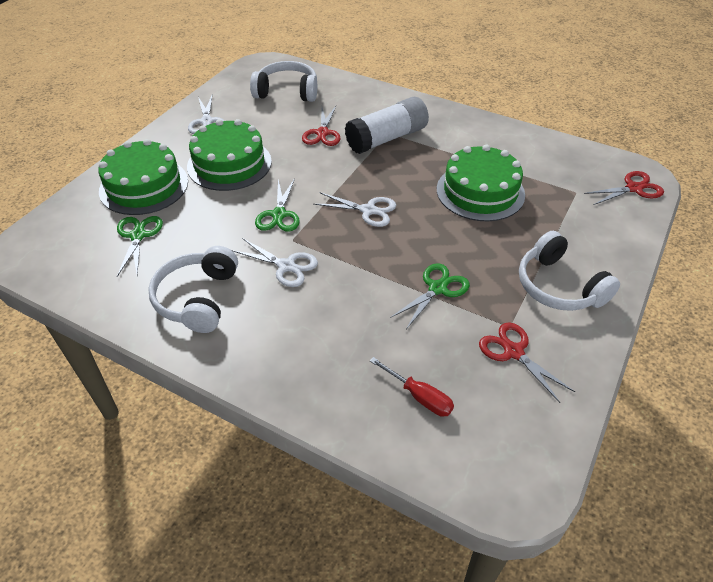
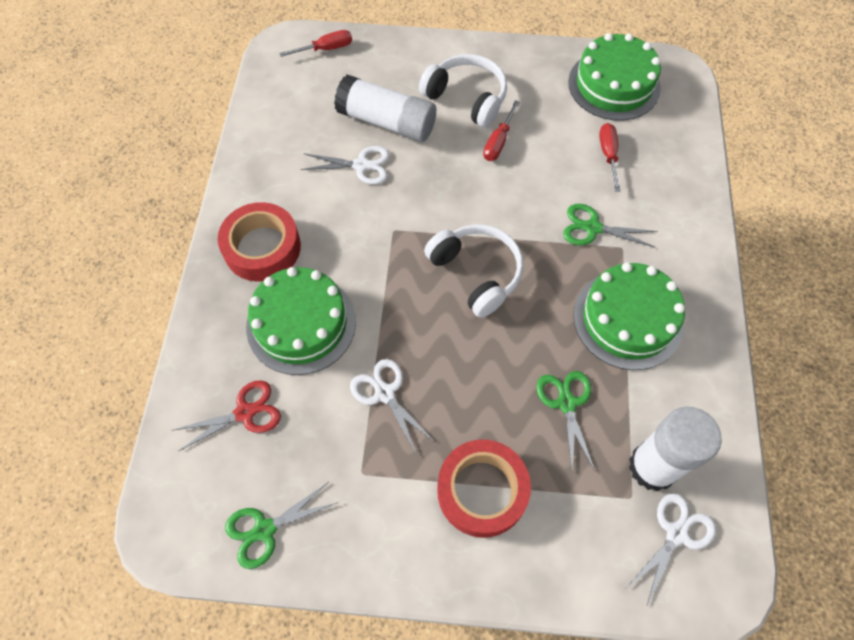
red scissors: [302,106,341,146] [479,322,575,403] [584,171,664,205] = 3 -> [174,380,281,451] = 1
red screwdriver: [370,357,454,417] = 1 -> [279,30,352,57] [483,100,520,161] [599,123,620,192] = 3
red tape: none = 0 -> [218,202,301,282] [437,439,531,538] = 2
white glue stick: [345,97,429,154] = 1 -> [334,75,436,142] [629,407,722,491] = 2
white headphones: [148,246,238,333] [250,61,317,102] [519,231,620,311] = 3 -> [419,54,507,128] [424,225,523,318] = 2

